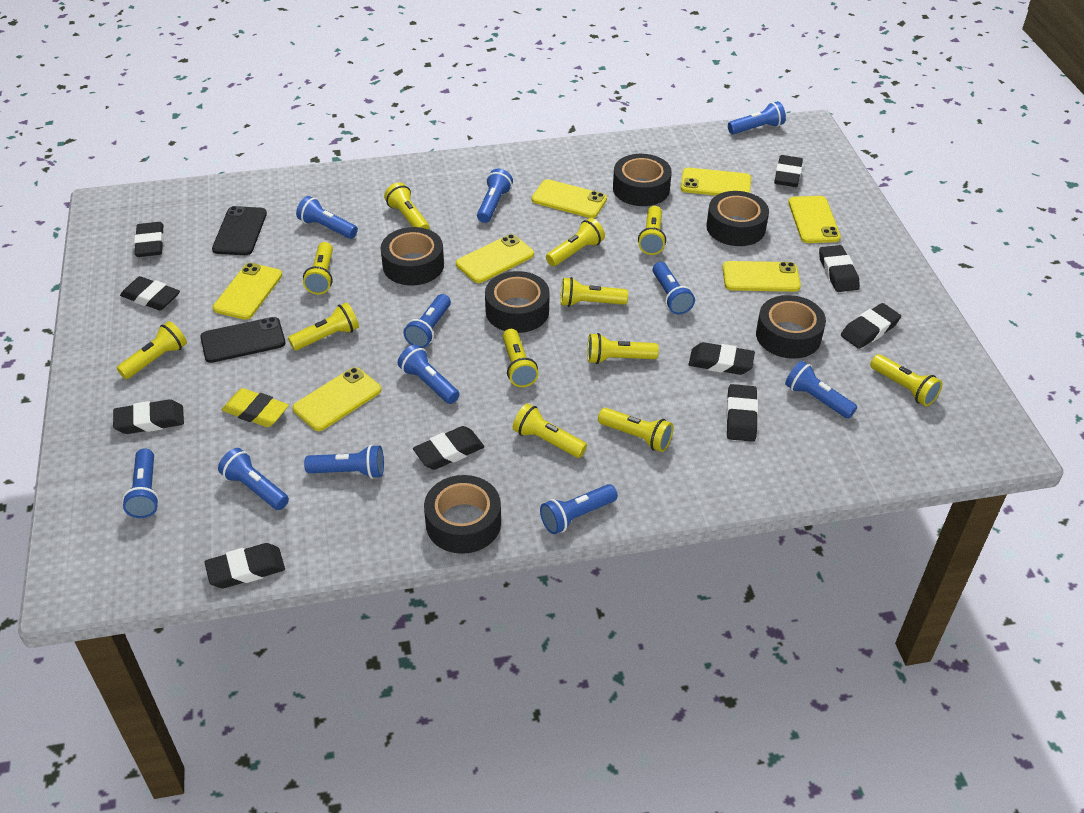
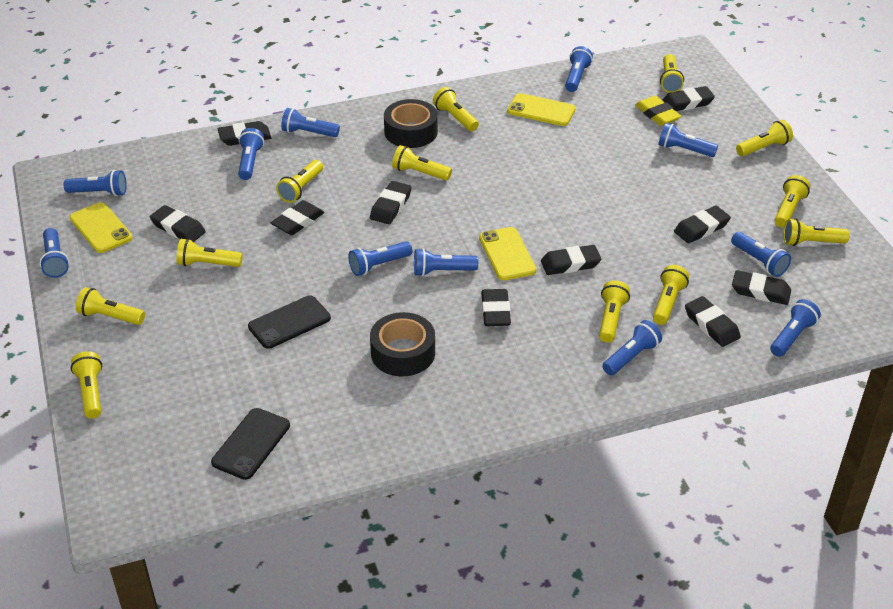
black tape: [381,227,444,285] [424,475,501,554] [485,271,550,333] [613,154,672,206] [706,191,769,246] [756,295,826,359] = 6 -> [370,312,435,376] [384,99,438,148] = 2
yellow phone: [213,263,282,320] [292,367,381,431] [456,234,534,283] [532,179,607,218] [681,168,751,196] [723,261,801,292] [788,196,841,243] = 7 -> [70,202,133,253] [479,227,536,280] [507,93,576,126] = 3

